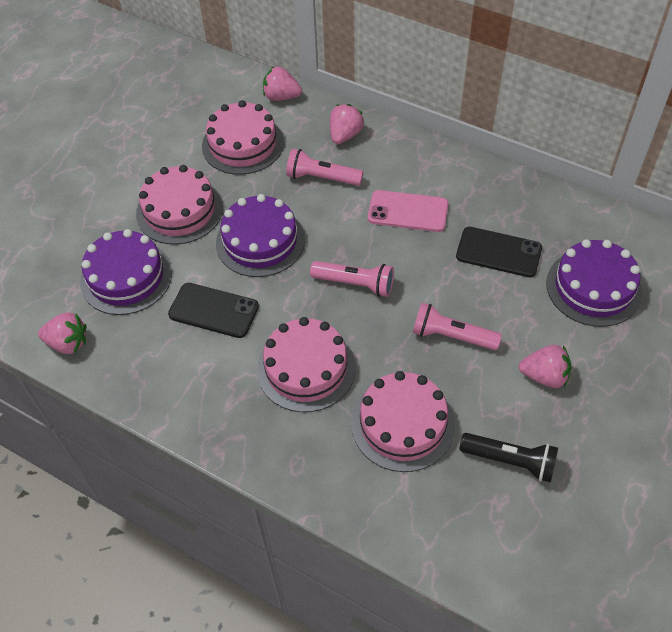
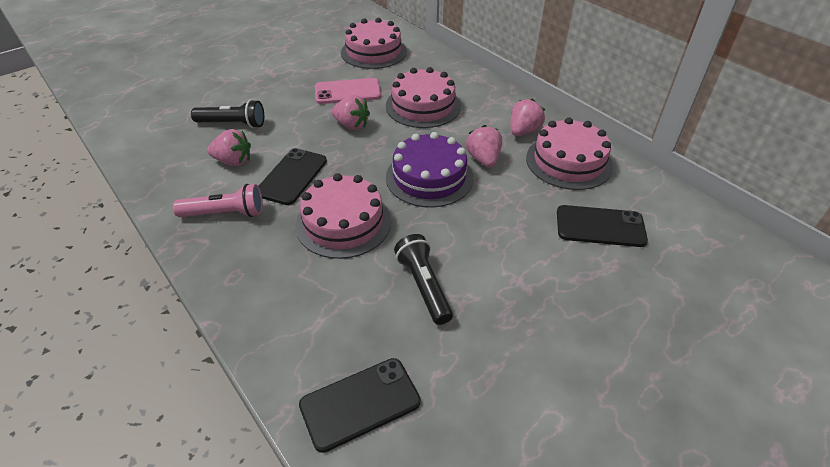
black flashlight: [460,433,558,483] = 1 -> [191,100,264,128] [394,234,453,325] = 2
black phone: [168,283,259,338] [456,227,542,277] = 2 -> [259,148,327,205] [299,358,421,453] [557,205,648,247] = 3
pink flashlight: [286,149,363,186] [310,261,394,297] [413,303,502,350] = 3 -> [173,184,263,217] = 1
purple cake: [80,229,172,315] [216,194,305,277] [546,239,642,327] = 3 -> [386,132,473,207] = 1

